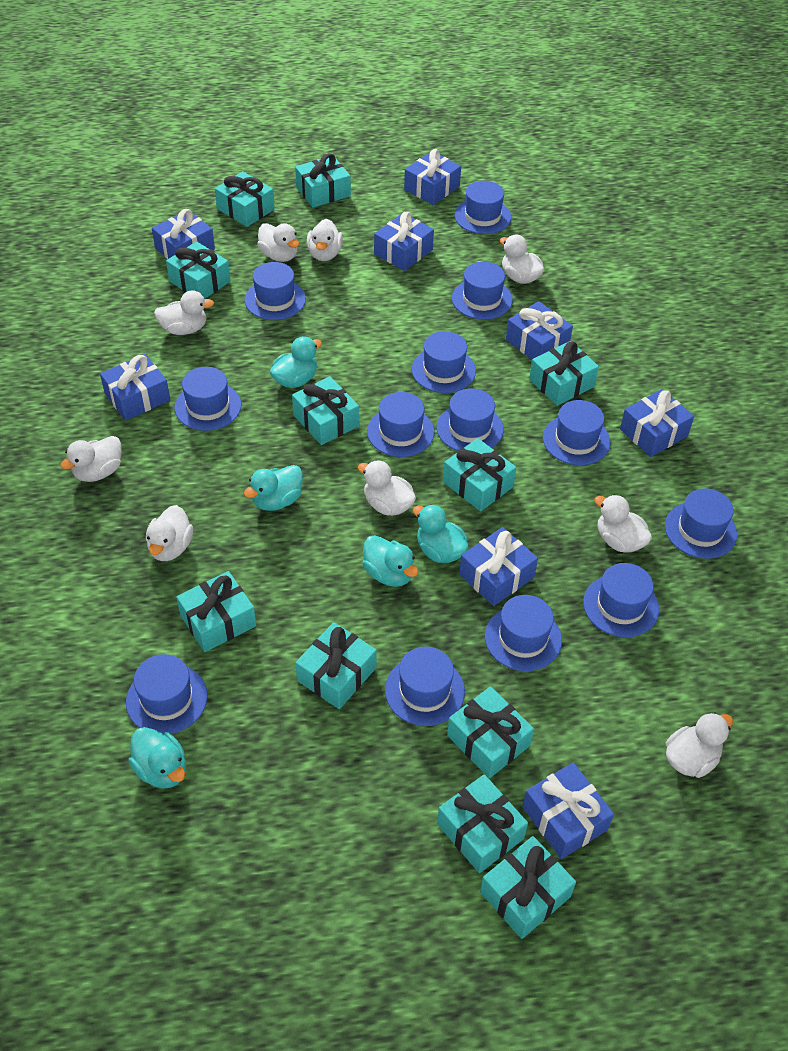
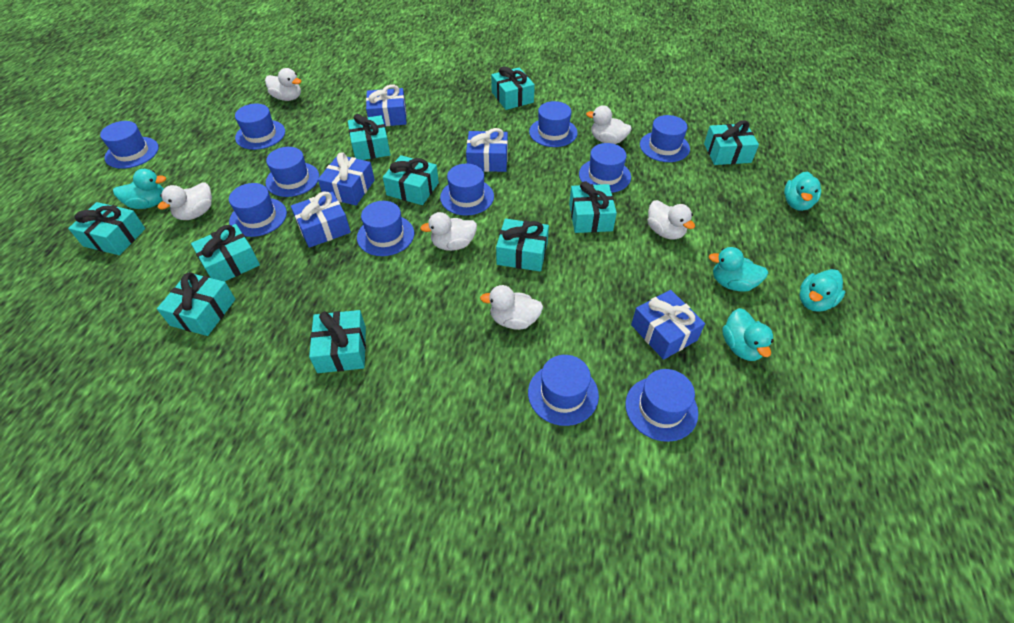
blue gift: [100,354,170,421] [152,209,215,259] [374,212,434,271] [404,149,461,205] [459,527,538,606] [506,301,573,359] [522,762,614,859] [620,389,694,457] = 8 -> [291,191,351,248] [318,152,375,205] [366,85,407,126] [466,128,508,172] [631,290,705,360] = 5
blue hat: [126,654,208,734] [174,367,241,431] [245,262,306,320] [367,392,434,457] [385,647,465,726] [412,331,476,393] [436,388,504,451] [452,262,513,320] [455,181,511,234] [485,595,562,671] [543,400,611,465] [583,563,659,637] [665,488,737,559] = 13 -> [100,121,159,169] [229,183,287,237] [235,104,285,150] [265,147,319,197] [357,201,414,256] [440,164,494,216] [528,355,599,426] [529,101,578,147] [579,143,631,193] [625,369,698,442] [640,115,690,162] = 11
turquoise gift: [166,241,231,299] [176,571,256,652] [215,171,275,227] [292,376,359,445] [295,153,351,208] [295,622,377,709] [437,774,528,873] [443,438,516,512] [447,686,534,778] [480,836,576,939] [529,341,599,406] = 11 -> [68,202,145,255] [157,272,235,336] [191,224,260,282] [309,310,366,373] [348,114,390,160] [383,155,439,205] [491,66,535,110] [496,219,549,272] [569,181,617,233] [704,120,759,165] = 10
white duck: [60,436,122,482] [146,505,193,561] [154,290,214,335] [257,223,299,262] [307,219,343,261] [357,460,416,516] [500,234,544,284] [594,495,652,553] [666,712,733,778] = 9 -> [158,183,212,220] [265,68,301,101] [420,212,477,251] [480,285,543,330] [586,105,632,144] [647,200,695,239] = 6

